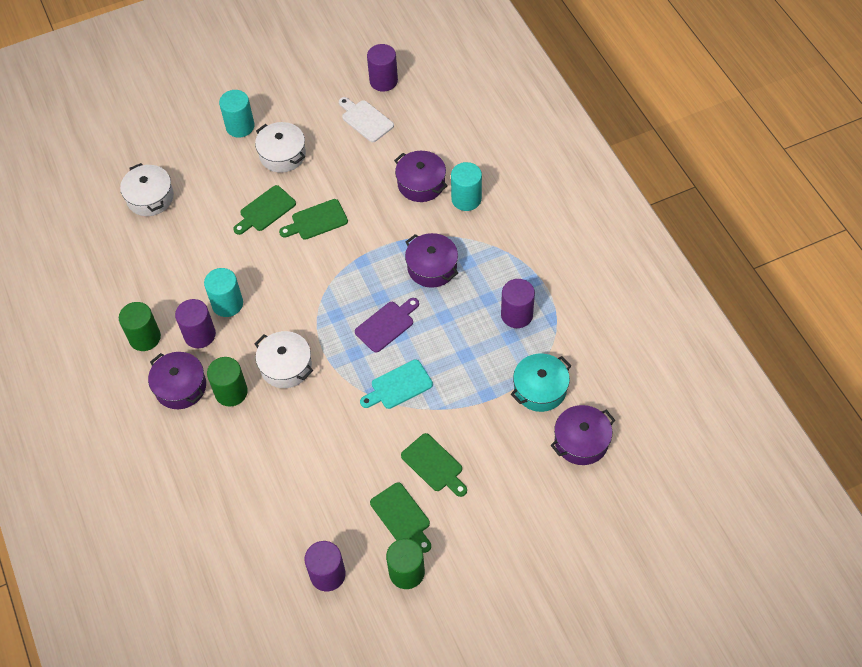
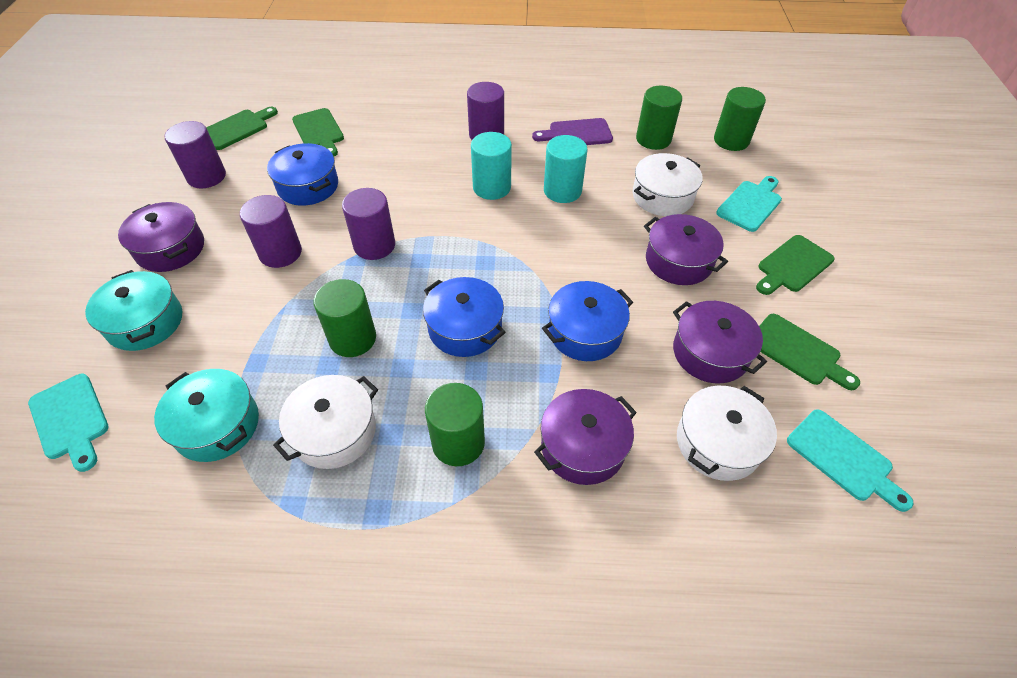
blue pot: none = 0 -> [267,143,338,206] [423,277,506,357] [542,281,633,361] = 3
green cylinder: [119,302,161,351] [207,357,248,407] [386,539,425,589] = 3 -> [313,279,376,357] [425,383,485,466] [636,86,682,150] [714,87,766,151] = 4
turquoise cutting board: [360,359,433,409] = 1 -> [28,374,109,472] [716,176,782,232] [787,409,914,512] = 3
turquoise cylinder: [204,268,243,317] [219,90,255,138] [451,162,482,211] = 3 -> [471,132,512,200] [544,135,588,203] = 2
turquoise pot: [511,354,571,412] = 1 -> [85,270,182,351] [154,369,259,462] = 2
white cutting board: [339,97,394,142] = 1 -> none = 0

